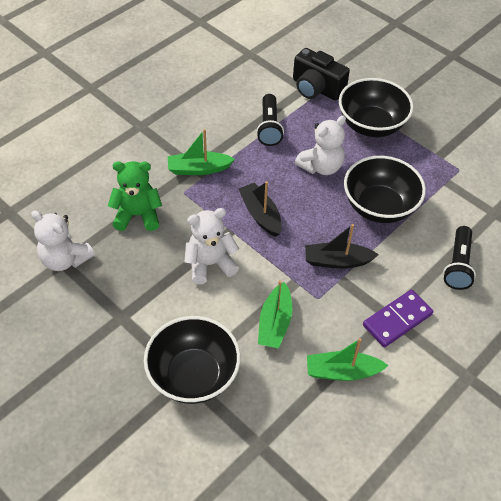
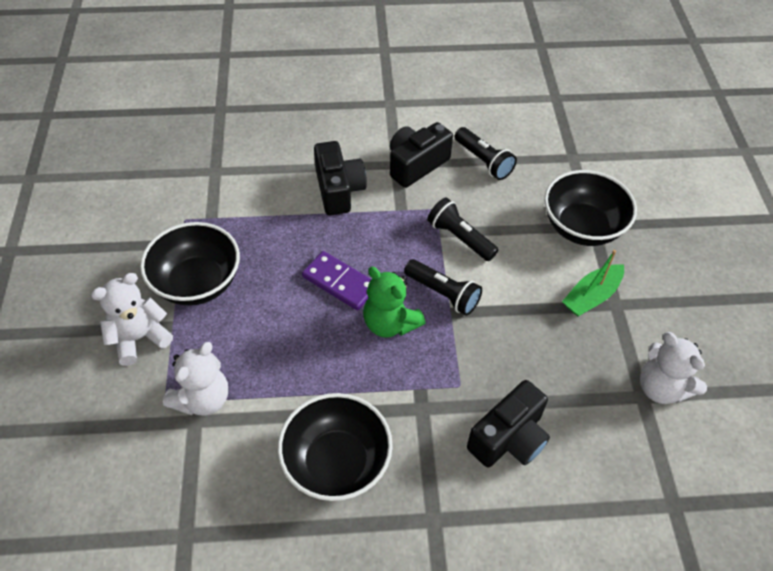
black boat: [238,181,282,237] [305,224,379,269] = 2 -> none = 0
black camera: [293,48,350,100] = 1 -> [314,141,367,215] [390,122,453,188] [467,380,550,467] = 3
black flashlight: [256,94,284,146] [443,226,476,290] = 2 -> [404,259,482,316] [427,198,498,261] [455,127,517,180] = 3
green boat: [168,129,235,175] [258,280,292,349] [307,338,389,381] = 3 -> [562,250,624,317] = 1

